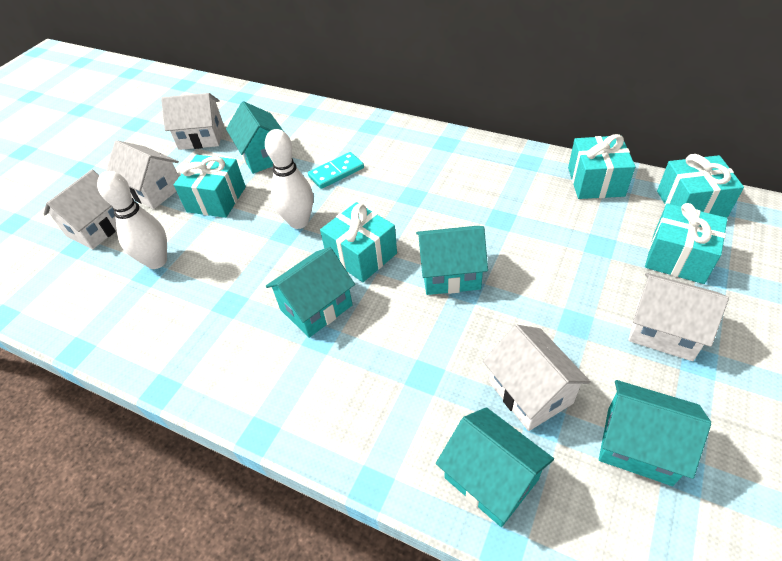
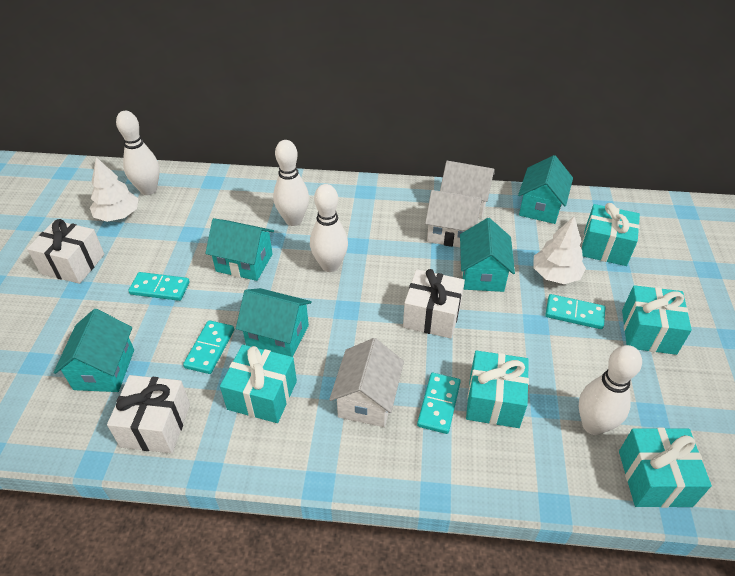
turquoise domino: [308,152,364,189] = 1 -> [128,272,190,301] [183,320,234,374] [417,373,461,434] [545,294,605,329] = 4
white bowling pin: [97,171,167,269] [265,129,313,229] = 2 -> [116,111,160,195] [273,140,309,226] [310,184,348,272] [579,345,642,435] = 4
white gift: none = 0 -> [27,219,105,284] [107,375,190,453] [403,269,465,339] = 3
white house: [43,170,117,249] [107,140,179,209] [161,93,224,150] [483,325,591,431] [628,273,729,361] = 5 -> [329,338,404,427] [425,190,482,247] [440,161,495,218] = 3
white tree: none = 0 -> [90,157,139,222] [534,217,586,284] = 2

